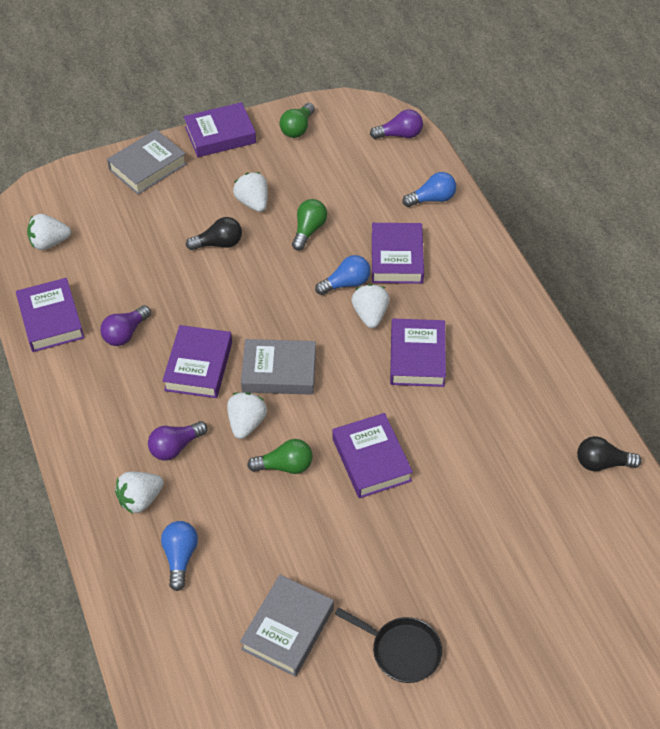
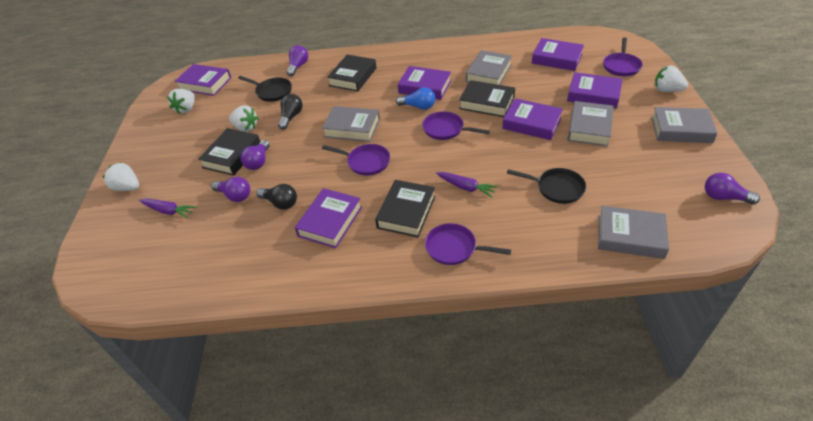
black book: none = 0 -> [198,128,260,176] [327,55,376,92] [375,180,435,237] [459,80,515,117] = 4
black pan: [335,608,442,683] = 1 -> [238,76,292,102] [507,168,586,204] = 2
blue light bulb: [161,521,198,591] [315,255,371,295] [403,172,456,207] = 3 -> [396,87,435,110] = 1
green light bulb: [247,439,313,474] [280,103,315,138] [292,199,327,251] = 3 -> none = 0
grey book: [107,129,187,195] [240,575,334,677] [241,339,316,395] = 3 -> [322,106,380,142] [466,50,512,85] [567,101,614,146] [598,206,669,259] [651,107,718,143] = 5
purple carrot: none = 0 -> [139,198,196,219] [436,172,498,198] = 2
purple light bulb: [100,305,151,346] [148,421,208,461] [370,109,423,139] = 3 -> [211,177,250,202] [241,140,269,170] [286,45,308,76] [705,173,760,205] = 4
purple pan: none = 0 -> [322,144,390,176] [422,111,490,140] [425,223,511,265] [603,37,643,76] = 4
white strawberry: [27,214,71,250] [115,472,164,514] [227,392,267,439] [233,172,268,212] [351,284,390,328] = 5 -> [103,162,139,191] [167,89,195,114] [229,105,258,132] [654,66,688,92] = 4

